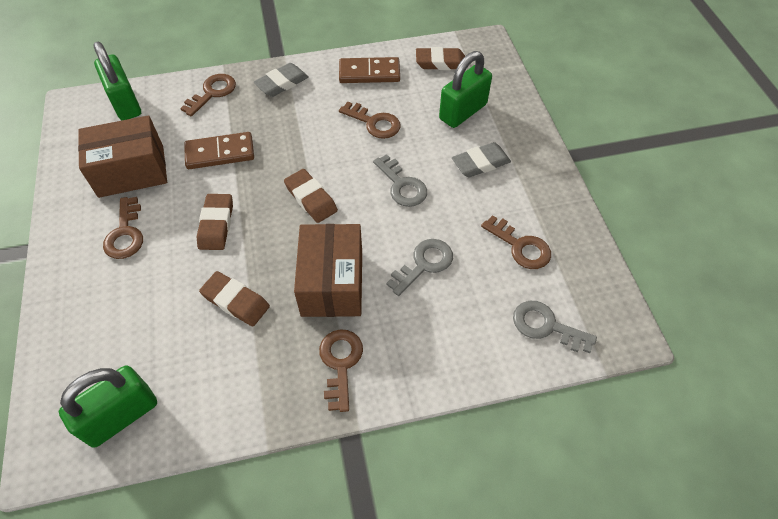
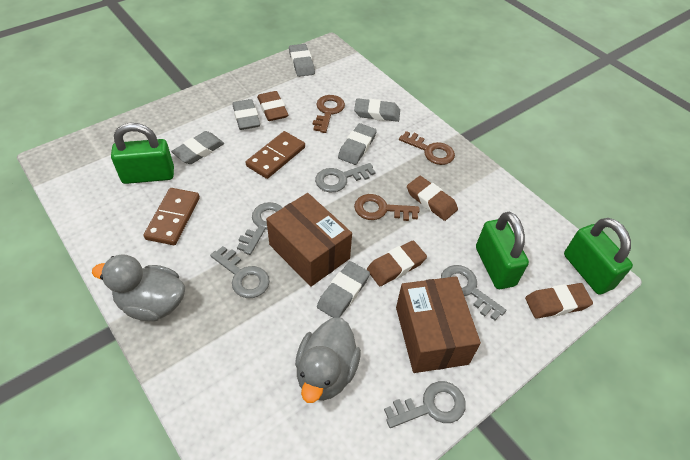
brown key: [103,197,143,259] [180,74,236,116] [319,329,363,412] [339,102,401,139] [481,215,551,269] = 5 -> [313,95,345,133] [354,194,420,221] [399,131,455,165] = 3
grey duck: none = 0 -> [92,254,185,322] [295,318,361,403] = 2
grey eraser: [254,63,309,97] [452,142,511,177] = 2 -> [171,131,224,164] [232,99,260,130] [289,44,315,77] [317,261,370,318] [338,123,377,165] [354,98,400,122] = 6
grey key: [373,154,427,207] [386,239,453,296] [513,301,597,353] = 3 -> [210,246,270,298] [237,202,283,255] [315,163,376,193] [384,381,466,428] [441,265,506,320] = 5

